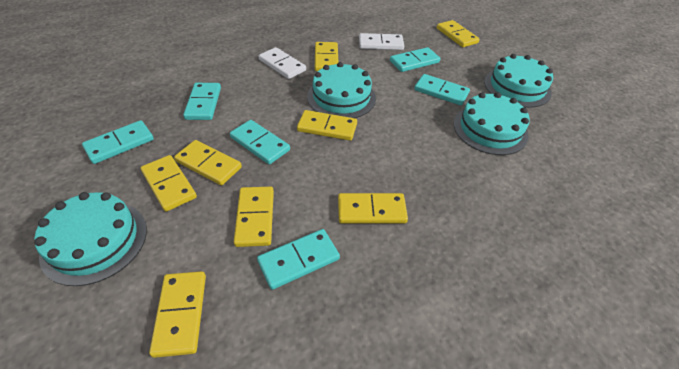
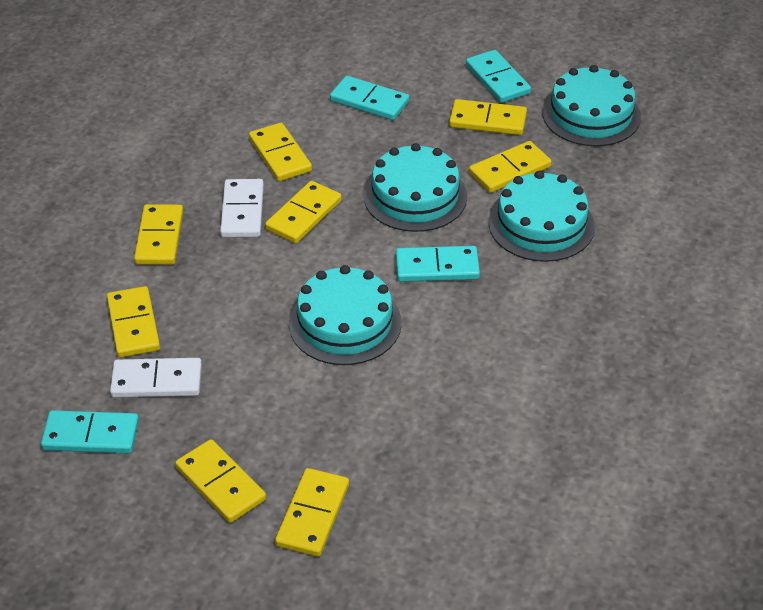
turquoise domino: [82,120,154,164] [183,83,221,120] [230,120,290,164] [257,229,340,290] [390,47,440,72] [414,74,470,105] = 6 -> [41,410,139,453] [330,76,409,120] [396,246,480,282] [466,50,531,103] = 4

